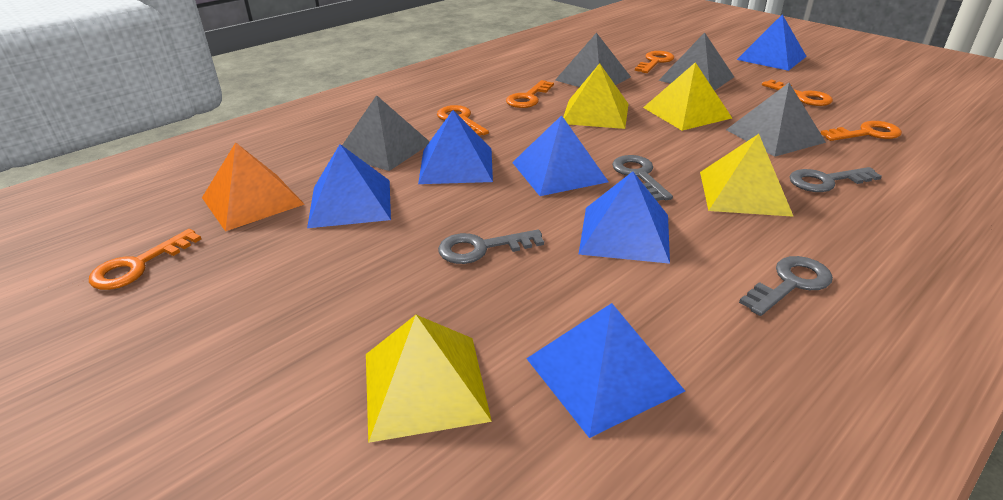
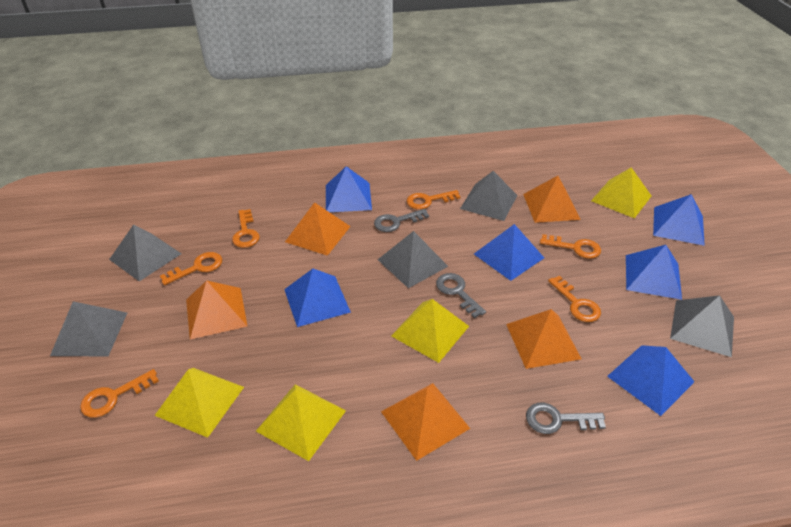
grey key: [438,230,544,264] [612,155,673,201] [739,256,833,316] [789,167,882,192] = 4 -> [374,209,429,232] [436,273,486,318] [526,403,606,434] = 3
grey pyramid: [342,95,430,171] [555,33,631,87] [658,33,734,91] [726,83,826,157] = 4 -> [50,301,127,357] [109,225,182,281] [378,231,448,288] [460,171,517,221] [670,295,734,357] = 5
orange pyramid: [202,142,304,232] = 1 -> [186,280,248,339] [285,202,351,256] [381,383,470,461] [506,309,582,369] [523,176,581,223] = 5

